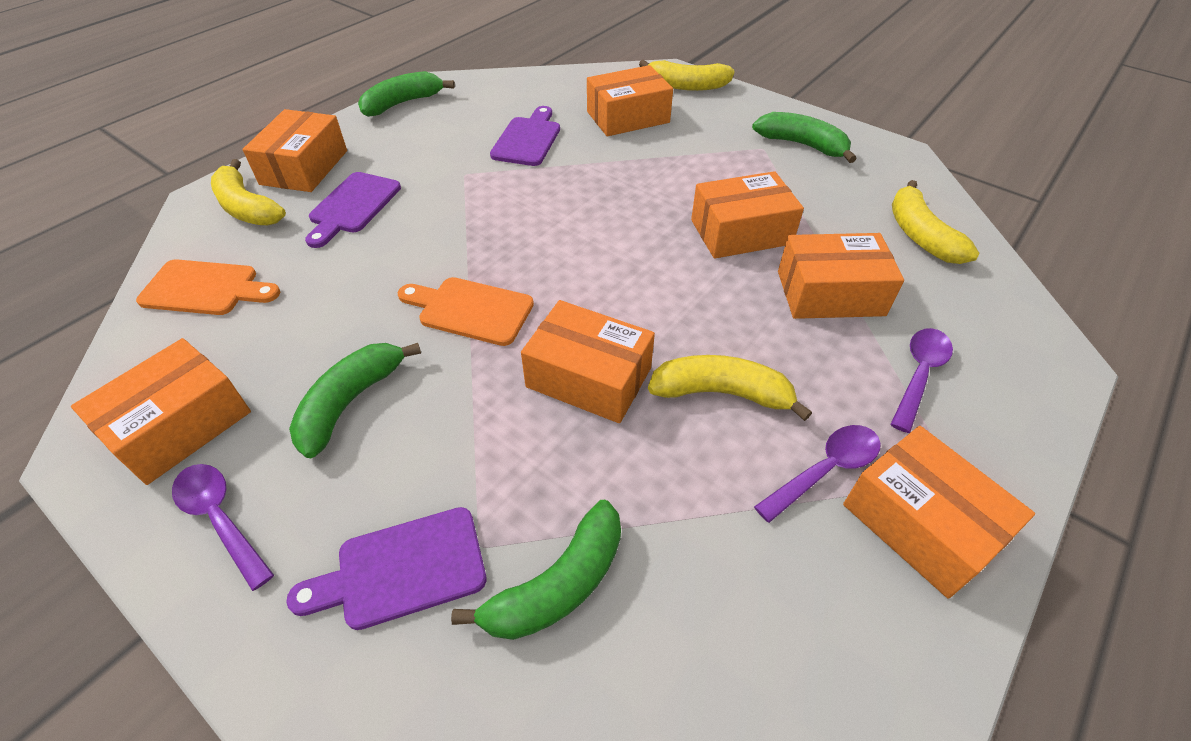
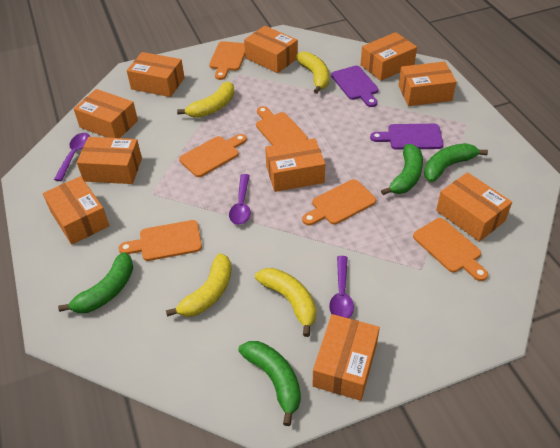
orange box: [71,338,251,485] [243,109,347,192] [521,300,655,423] [587,65,673,136] [691,171,804,259] [778,233,904,319] [843,426,1035,599] = 7 -> [43,176,109,245] [73,89,138,138] [77,137,142,184] [127,52,185,97] [244,26,298,73] [265,138,325,192] [312,314,380,401] [361,32,417,81] [398,61,456,106] [436,172,512,242] = 10
orange cutting board: [136,259,280,315] [398,277,534,346] = 2 -> [119,220,202,261] [179,134,247,177] [209,41,245,80] [256,106,308,145] [302,179,376,225] [413,218,488,281] = 6
purple cutting board: [286,507,486,630] [305,172,401,248] [490,106,560,166] = 3 -> [331,66,378,107] [370,124,443,150] = 2

